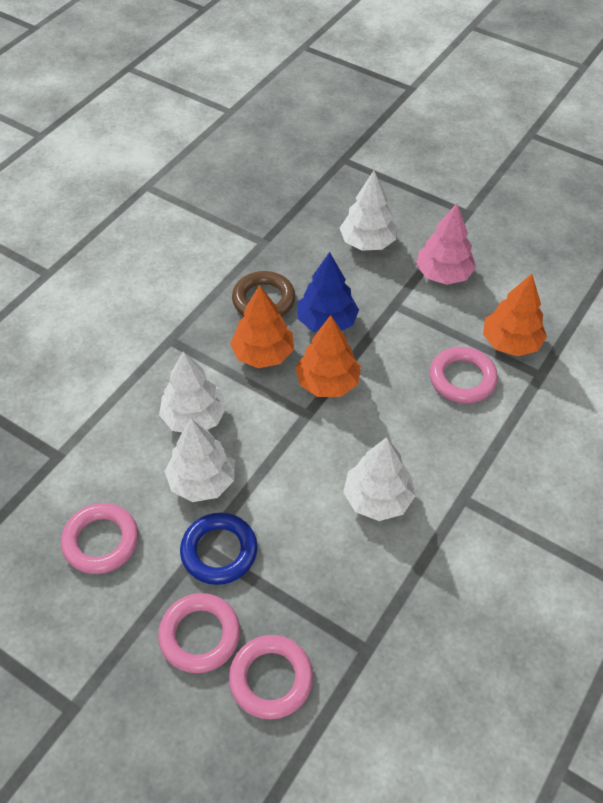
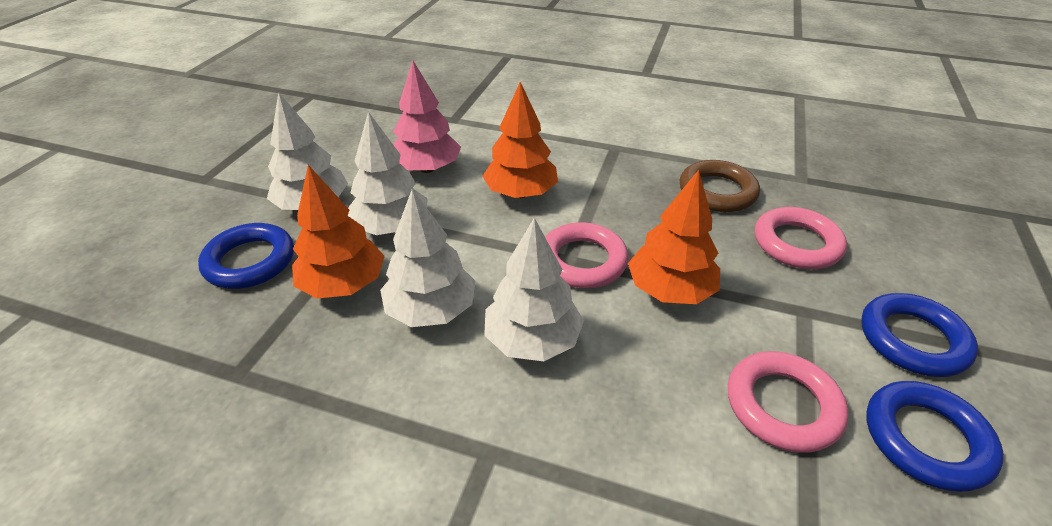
blue ring: [180,513,258,585] = 1 -> [198,223,294,289] [861,293,978,377] [866,381,1004,492] = 3
blue tree: [298,252,359,332] = 1 -> none = 0
pink ring: [61,503,138,574] [158,593,240,673] [229,635,313,719] [430,347,498,404] = 4 -> [545,222,629,288] [728,351,848,453] [755,207,847,269] = 3

